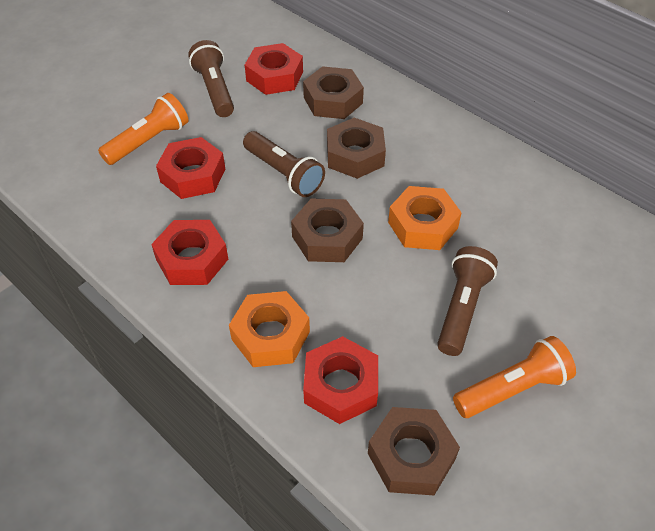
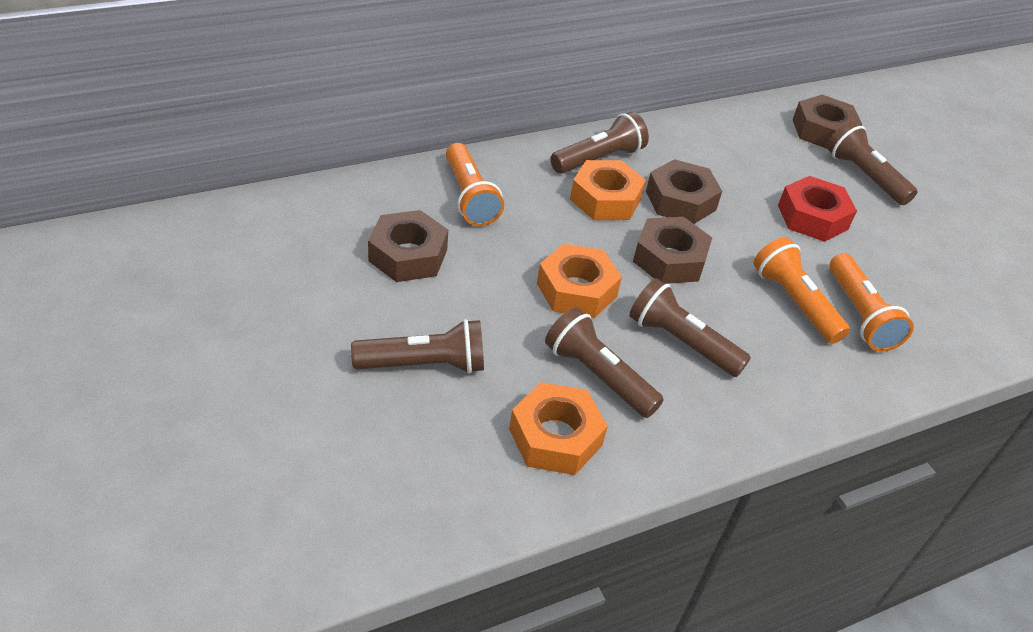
brown flashlight: [188,40,234,117] [243,131,325,197] [437,246,498,356] = 3 -> [351,319,484,374] [545,307,664,418] [550,112,649,174] [629,278,751,377] [827,121,917,205] = 5
orange flashlight: [98,93,189,165] [453,336,576,418] = 2 -> [446,143,504,226] [753,237,850,344] [829,253,914,352] = 3
orange nut: [229,291,310,367] [388,186,462,250] = 2 -> [509,382,608,475] [537,244,622,318] [570,160,646,220] = 3
red nut: [151,220,228,285] [156,137,225,199] [245,43,303,95] [303,336,378,424] = 4 -> [778,176,857,242] = 1

